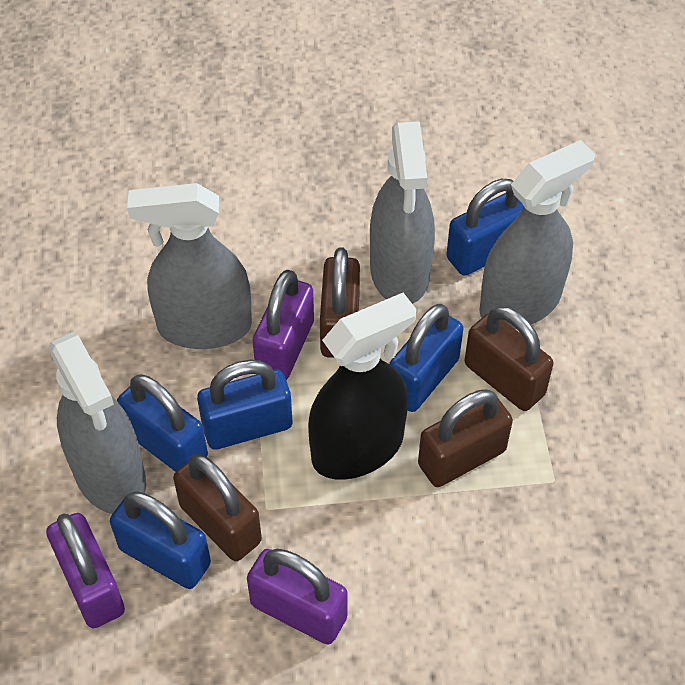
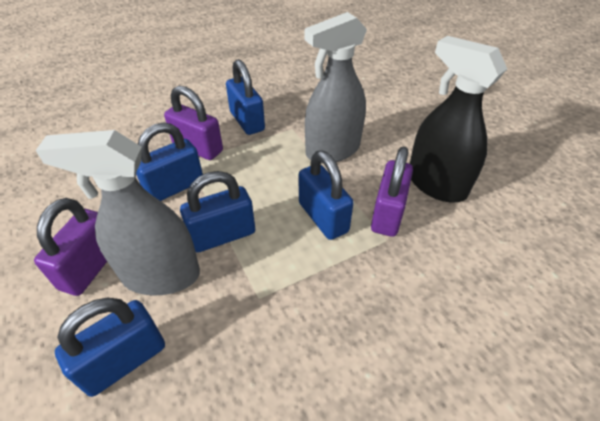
brown padlock: [173,454,262,561] [320,247,360,358] [418,389,513,487] [464,306,554,411] = 4 -> none = 0
grey spray bottle: [49,332,146,514] [127,183,252,349] [370,121,435,304] [480,140,595,329] = 4 -> [35,130,200,296] [305,12,367,164] = 2

